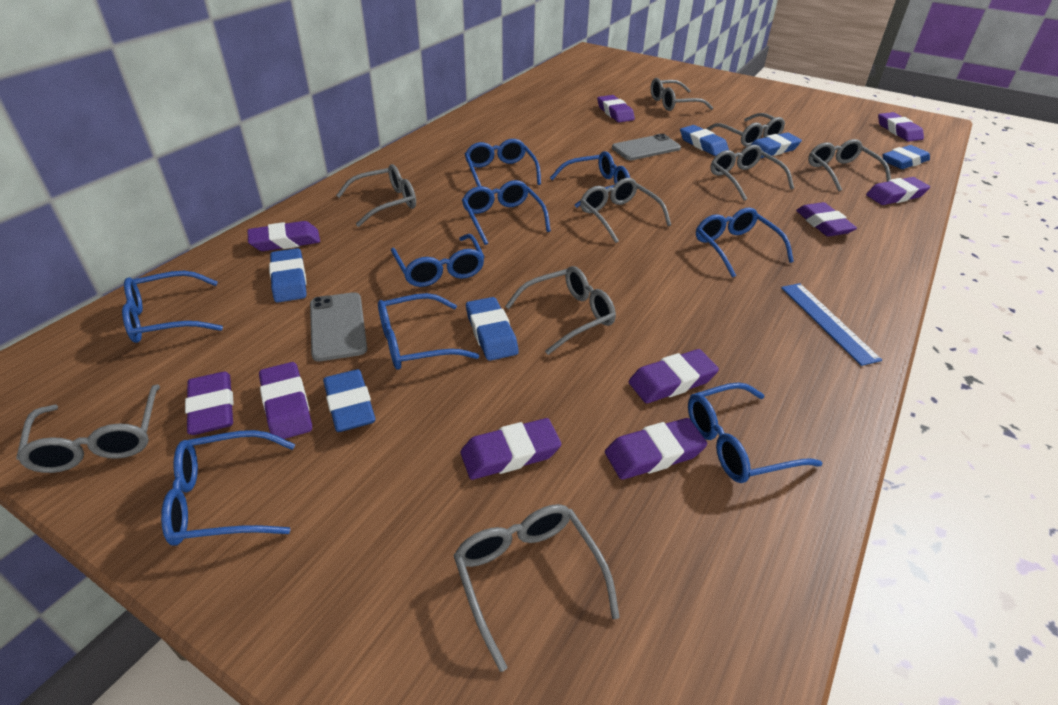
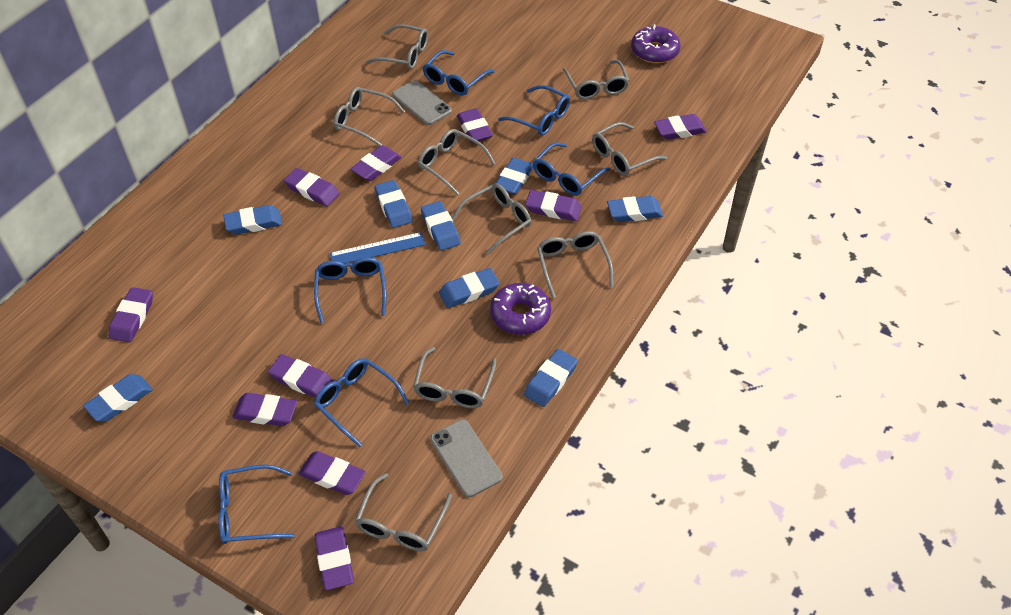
blue eraser: [269,248,307,303] [323,369,376,432] [466,297,519,361] [680,125,729,156] [751,132,802,158] [882,145,930,169] = 6 -> [83,374,153,422] [223,205,282,235] [375,180,413,228] [421,201,461,251] [439,268,499,308] [496,158,533,195] [524,349,578,407] [607,196,663,222] = 8
blue glasses: [122,271,223,343] [161,430,295,546] [378,293,480,370] [391,234,485,287] [462,180,551,245] [465,139,541,187] [550,151,630,208] [688,382,822,483] [696,207,794,278] = 9 -> [218,464,295,544] [314,257,386,323] [314,358,410,447] [423,50,495,95] [498,85,570,136] [533,142,610,196] = 6
purple donut: none = 0 -> [490,283,551,335] [631,24,681,63] = 2

